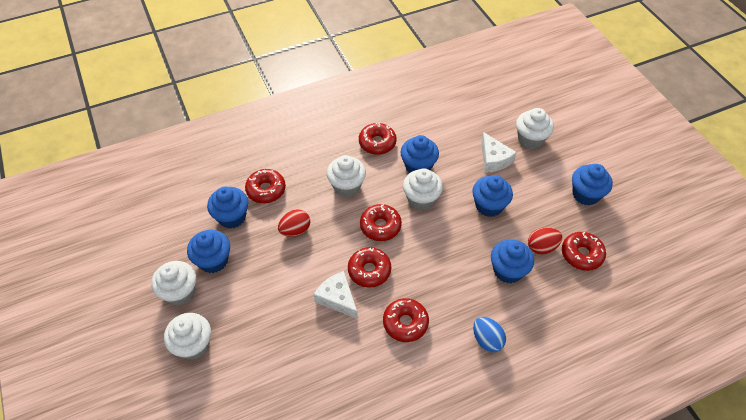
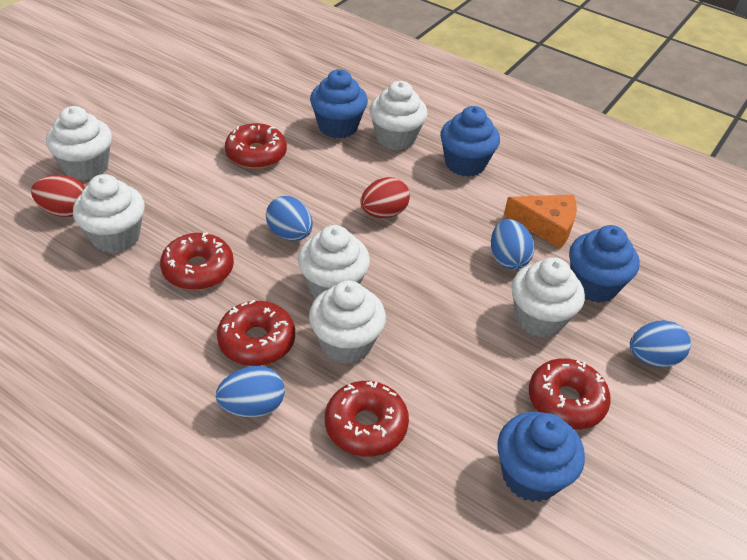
blue cupcake: [187,230,230,273] [207,186,248,228] [401,135,439,173] [472,175,513,217] [491,239,534,283] [572,164,613,206] = 6 -> [310,69,368,138] [440,106,500,177] [498,412,585,502] [569,225,640,303] = 4
blue egg: [473,317,506,352] = 1 -> [216,366,285,418] [266,196,313,241] [491,219,534,270] [630,320,691,367] = 4
orange cheese: none = 0 -> [504,195,577,249] = 1
red donut: [245,169,286,203] [348,247,391,288] [359,122,397,155] [360,204,402,241] [383,298,429,342] [562,232,606,271] = 6 -> [160,232,234,290] [217,300,295,366] [225,123,287,169] [325,381,409,457] [529,358,611,429] = 5
white cheese: [313,271,358,319] [481,132,517,172] = 2 -> none = 0
white cupcake: [151,261,196,306] [164,313,211,360] [327,155,366,197] [403,168,443,210] [516,108,554,149] = 5 -> [46,106,112,181] [73,174,145,253] [298,225,370,299] [309,281,386,364] [369,81,427,150] [511,257,585,338] = 6

